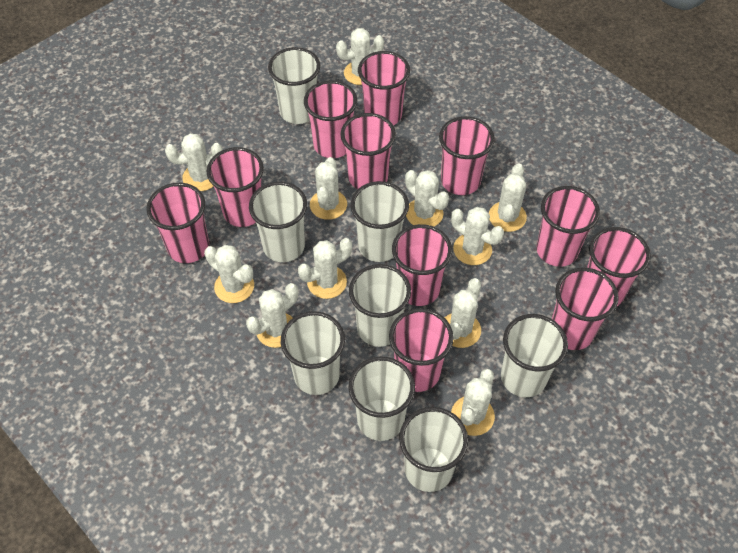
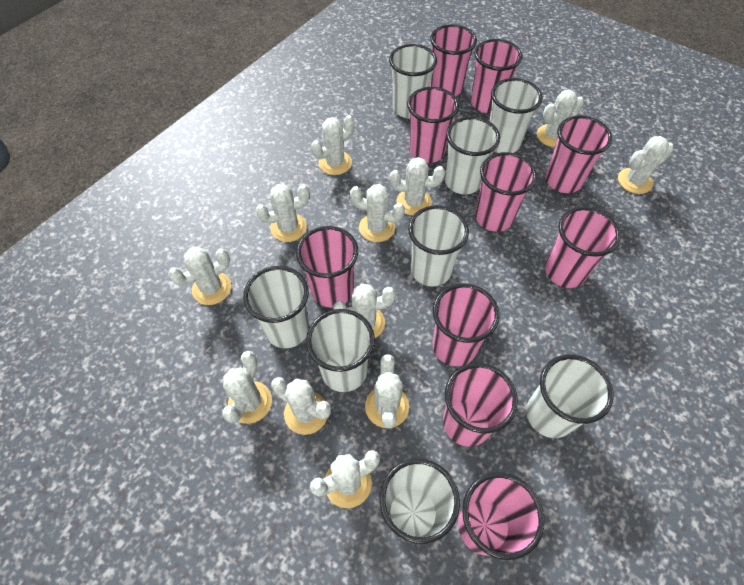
pink cup: [146,183,209,263] [206,147,264,227] [304,81,357,158] [340,113,396,189] [358,51,410,126] [389,308,454,392] [392,224,452,306] [439,116,495,195] [536,186,600,267] [552,267,619,350] [587,227,651,306] = 11 -> [296,226,358,308] [407,87,459,163] [430,24,477,96] [432,283,500,366] [443,363,518,447] [458,472,544,560] [471,39,522,113] [475,152,537,232] [545,115,612,193] [545,207,621,288] = 10
white cactus: [165,133,223,191] [204,245,254,303] [246,283,298,348] [298,238,352,299] [310,157,347,220] [336,28,384,85] [405,170,449,227] [445,278,481,348] [451,207,504,265] [451,369,495,436] [489,163,527,232] = 11 -> [168,247,231,305] [222,351,272,424] [256,184,310,242] [271,377,331,435] [310,450,380,508] [311,115,354,175] [333,283,396,338] [350,184,405,242] [365,354,409,429] [390,157,445,216] [537,90,584,147] [618,136,674,194] = 12

